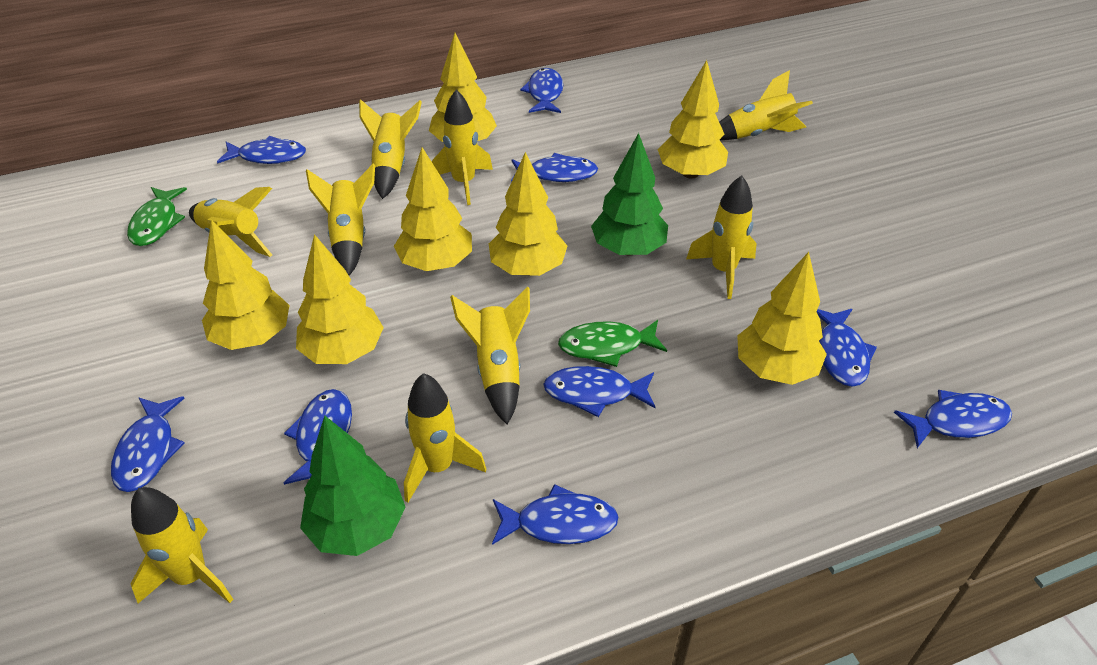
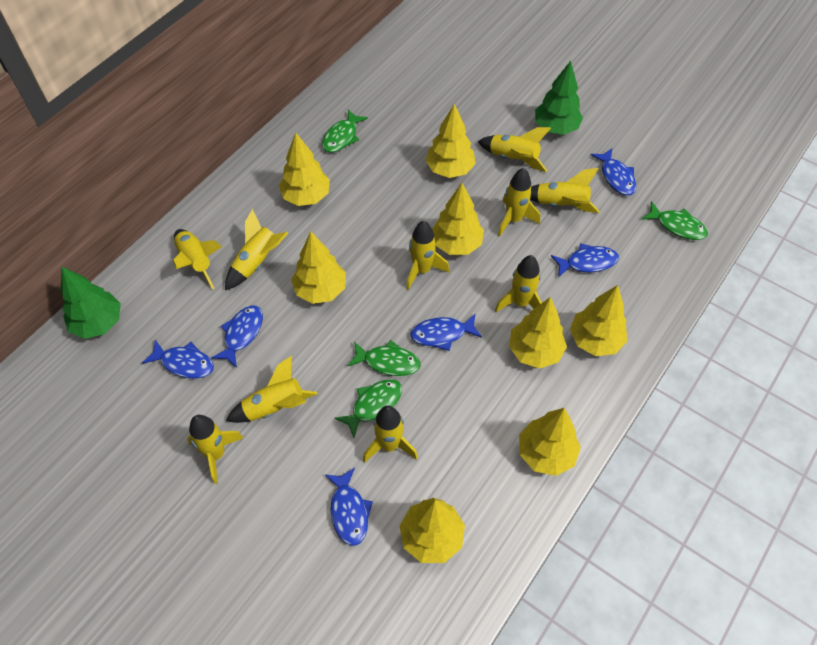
blue fish: [111,396,185,492] [217,136,306,164] [284,389,352,485] [492,484,618,545] [511,153,598,182] [520,68,563,113] [543,366,656,417] [816,309,877,387] [894,390,1012,448] = 9 -> [142,340,214,378] [211,305,263,368] [325,468,373,546] [410,313,482,351] [551,243,619,278] [591,148,636,195] = 6
green fish: [127,187,187,246] [558,320,667,367] = 2 -> [322,109,368,153] [335,379,402,438] [348,340,421,376] [641,201,708,240] = 4
yellow rocket: [131,487,233,603] [189,187,272,257] [306,164,375,275] [359,99,422,199] [404,373,486,502] [431,90,493,205] [450,287,530,425] [686,176,757,299] [719,70,813,140] = 9 -> [173,229,222,289] [187,415,243,484] [225,209,288,290] [226,356,318,423] [363,405,418,463] [406,221,449,290] [478,127,551,172] [495,255,542,312] [498,168,540,237] [530,168,600,213] = 10
yellow tree: [202,219,290,350] [296,234,384,364] [394,147,472,271] [429,33,497,142] [489,152,567,276] [658,60,728,179] [737,252,827,385] = 7 -> [279,133,330,206] [291,231,346,304] [400,498,465,563] [426,104,476,178] [432,183,484,255] [509,297,567,368] [519,408,581,476] [570,285,627,356] = 8

